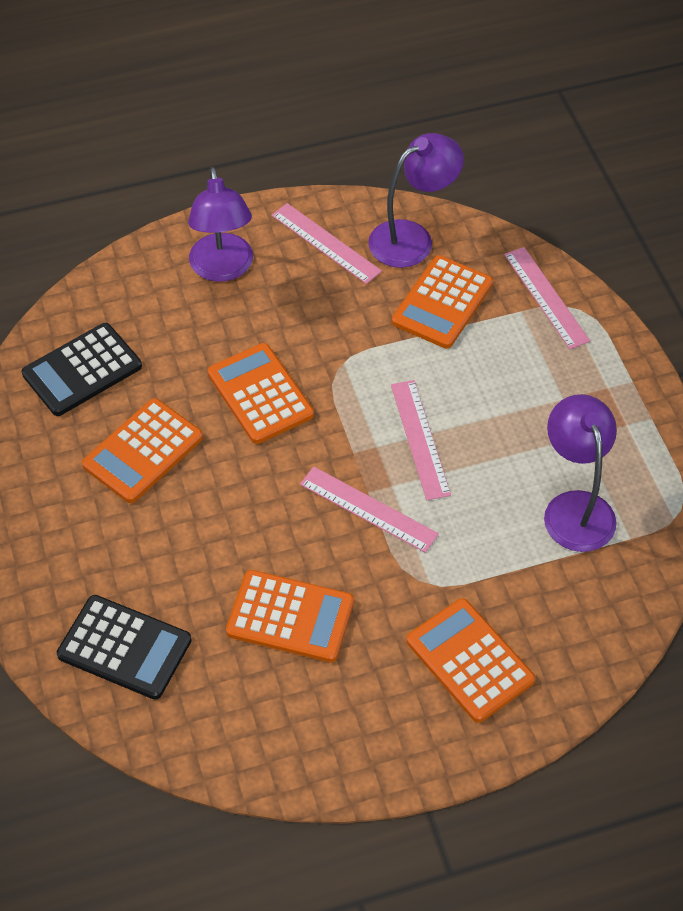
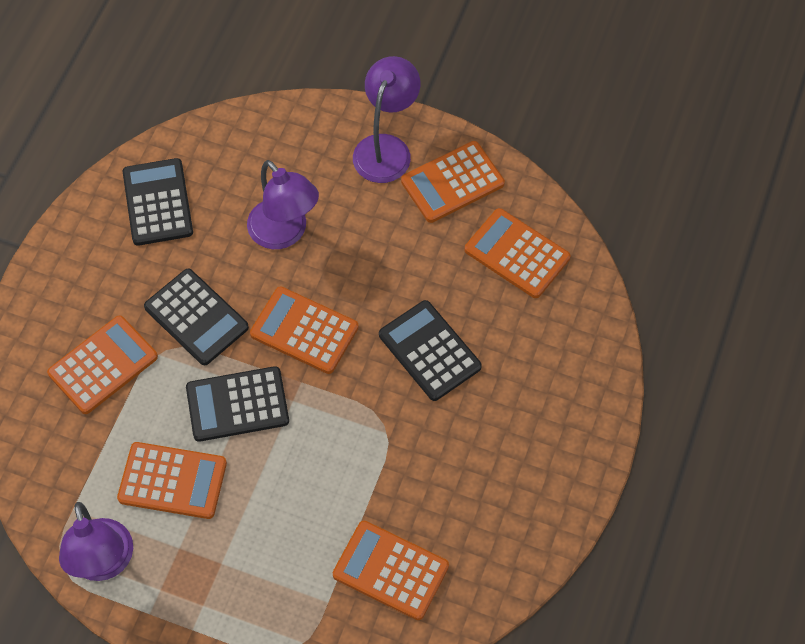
black calculator: [22,323,142,416] [57,595,192,699] = 2 -> [123,158,193,246] [144,269,249,365] [186,366,289,442] [379,300,482,401] = 4
orange calculator: [82,398,203,503] [208,343,314,444] [226,570,354,662] [392,255,493,349] [406,598,535,723] = 5 -> [47,315,158,414] [117,442,227,519] [250,287,359,374] [333,520,449,620] [401,141,505,223] [464,208,570,298] = 6
pink ruler: [271,203,382,284] [300,466,439,553] [391,380,451,500] [504,247,590,349] = 4 -> none = 0

